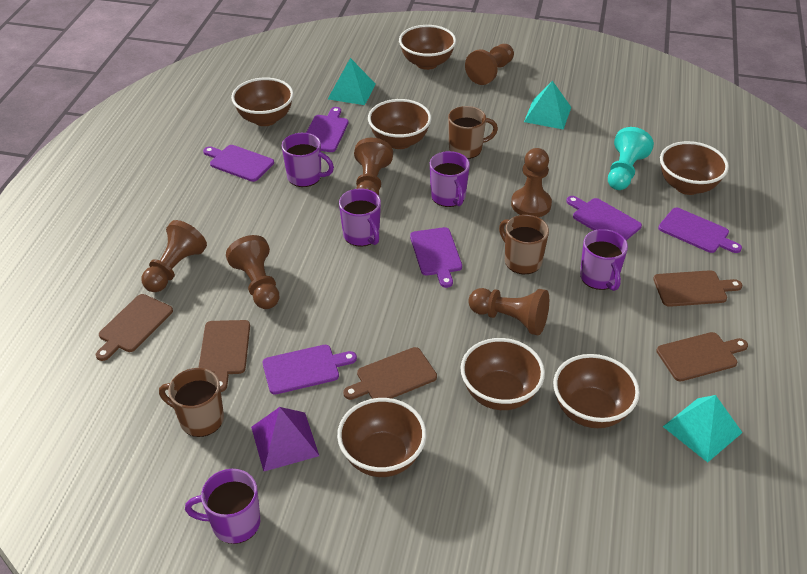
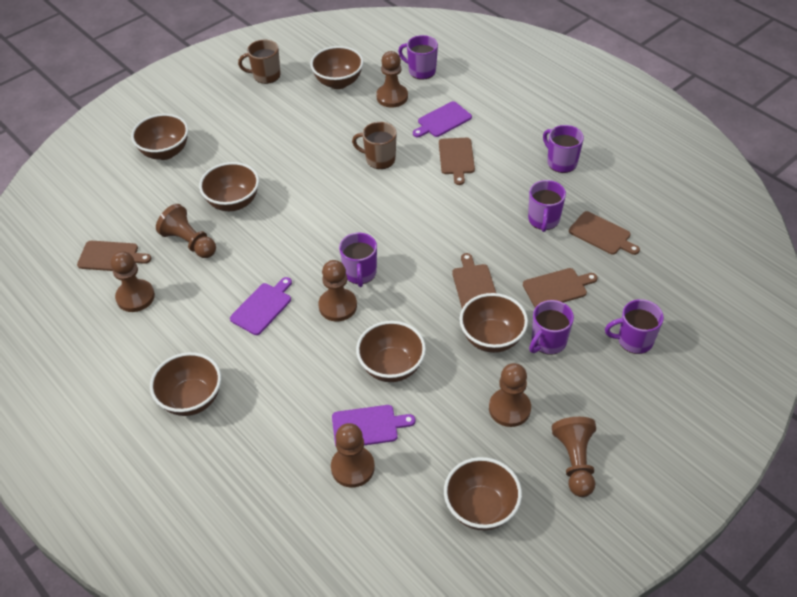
brown mug: [159,368,224,437] [448,106,498,159] [499,215,549,274] = 3 -> [238,40,281,84] [352,122,397,169] = 2
brown pawn: [141,220,207,292] [226,235,280,309] [354,138,393,196] [465,44,514,85] [468,288,549,335] [511,148,552,217] = 6 -> [111,251,155,312] [156,204,216,258] [318,260,357,322] [331,423,375,488] [376,51,408,108] [489,363,531,427] [552,417,596,497] = 7
purple cutting board: [203,145,274,182] [263,345,357,395] [306,107,349,152] [410,227,462,288] [566,196,642,240] [658,208,742,253] = 6 -> [230,277,292,335] [332,405,415,446] [413,101,472,137] = 3
purple mug: [185,469,260,544] [282,133,334,187] [339,188,381,247] [430,151,470,207] [580,229,628,291] = 5 -> [339,233,377,287] [398,35,438,80] [528,180,566,232] [529,300,574,355] [543,125,584,173] [605,299,664,354] = 6
purple pyramid: [251,407,319,471] = 1 -> none = 0
turquoise pawn: [608,127,654,190] = 1 -> none = 0
turquoise pyramid: [328,58,376,105] [524,81,571,130] [663,395,743,463] = 3 -> none = 0

